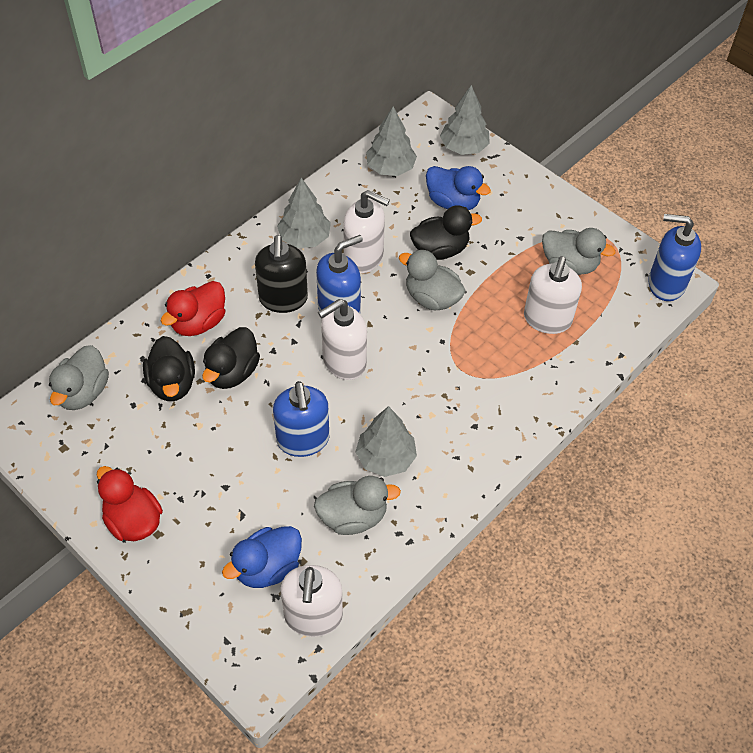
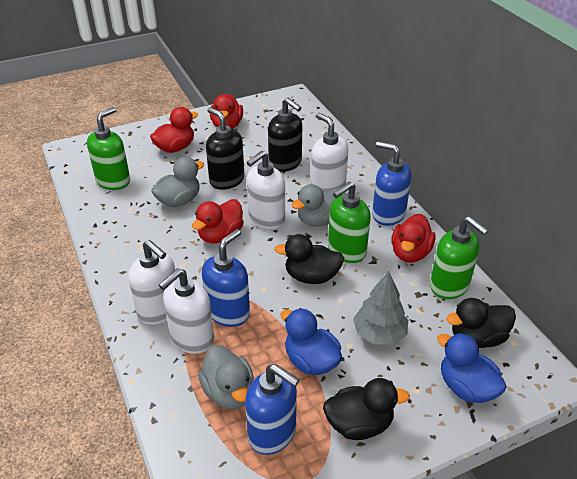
black soap dispenser: [255,235,308,313] = 1 -> [206,107,244,190] [268,98,302,172] = 2
green soap dispenser: none = 0 -> [87,107,130,190] [328,182,371,263] [430,216,489,299] = 3
grey duck: [49,345,109,410] [314,476,401,535] [399,250,466,311] [542,228,616,275] = 4 -> [151,157,204,207] [198,345,254,410] [292,184,345,227] = 3
grey tree: [277,178,331,248] [355,406,417,477] [366,106,417,176] [440,85,490,155] = 4 -> [353,271,408,345] = 1
red duck: [97,466,163,541] [161,281,225,336] = 2 -> [150,107,198,153] [192,199,244,243] [210,94,243,129] [391,214,435,263] = 4

